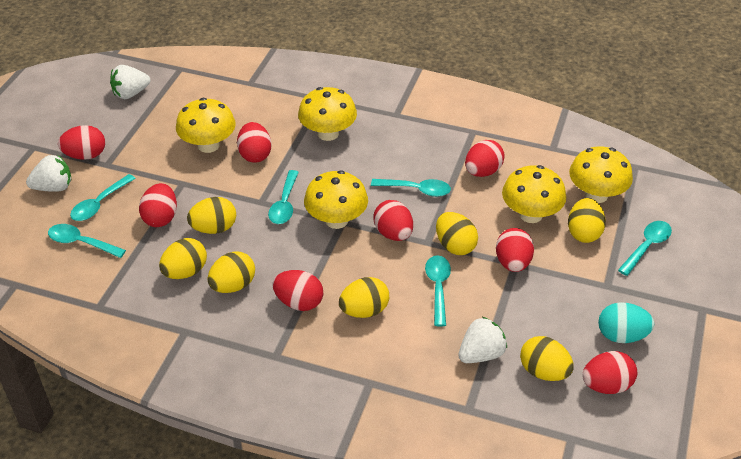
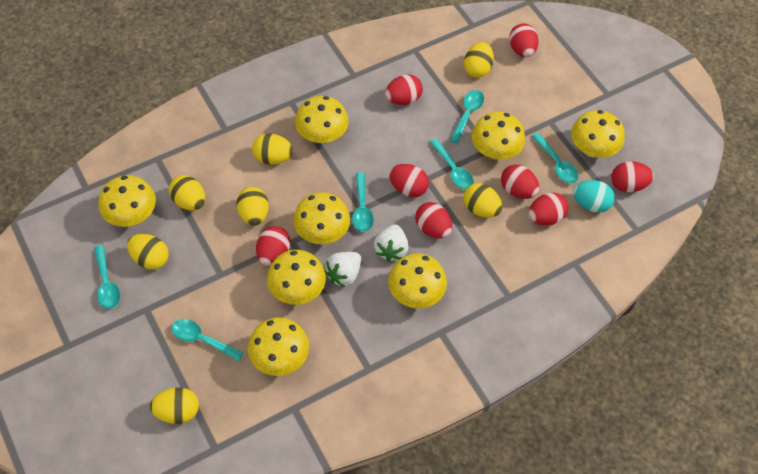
white strawberry: [26,155,71,192] [110,65,150,99] [458,317,507,363] = 3 -> [325,252,361,287] [374,225,408,262] = 2
yellow mushroom: [176,98,236,153] [298,87,357,141] [304,170,368,229] [502,165,566,223] [569,146,633,203] = 5 -> [98,175,156,227] [248,317,309,376] [267,250,326,305] [293,192,350,244] [295,96,349,143] [388,253,447,308] [472,112,525,160] [571,110,625,158] = 8

